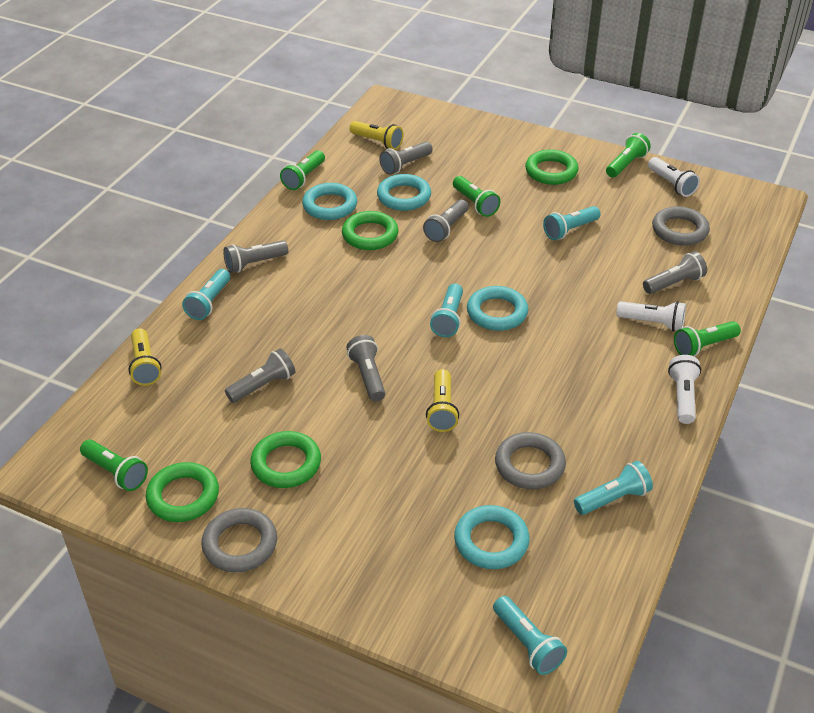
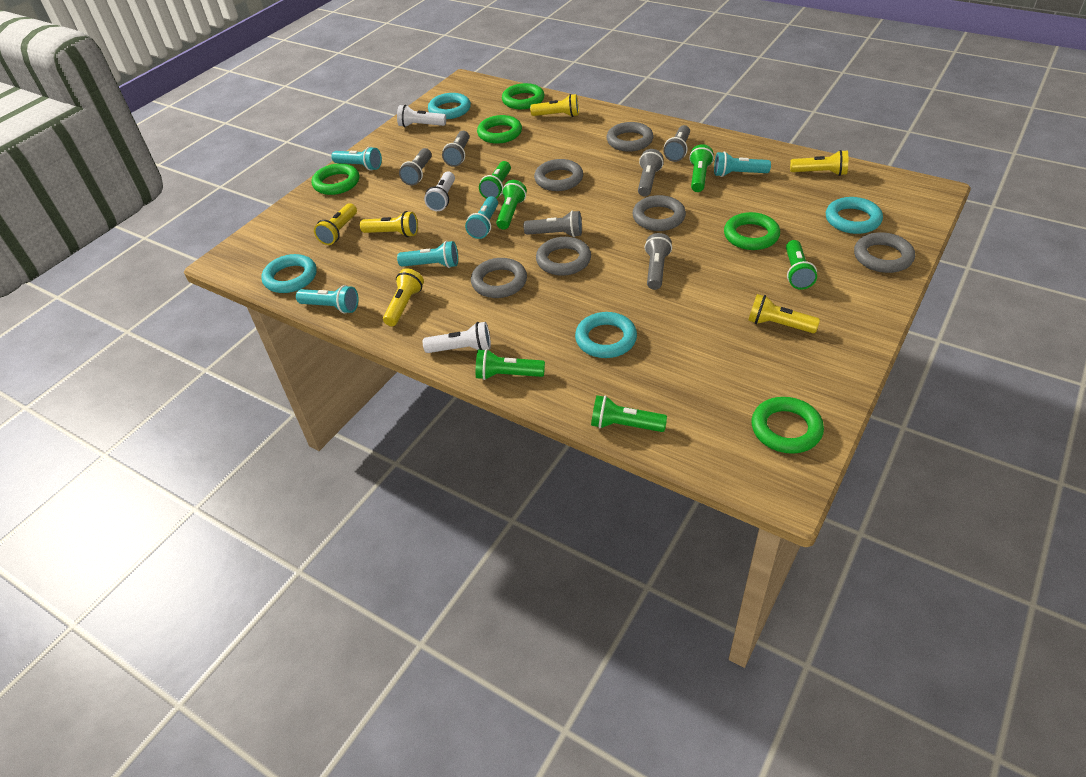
green flashlight: [80,439,148,491] [280,150,325,190] [453,176,500,217] [606,133,651,177] [674,321,741,357] = 5 -> [476,349,545,380] [479,161,511,199] [496,180,527,230] [591,395,667,432] [689,144,714,192] [786,240,817,290] = 6
green ring: [146,462,219,522] [250,431,321,488] [342,211,399,250] [525,149,578,185] = 4 -> [311,163,359,195] [477,115,522,144] [502,83,544,109] [724,212,780,250] [751,397,824,454] = 5
grey ring: [201,508,277,572] [495,432,566,489] [652,206,710,246] = 3 -> [471,258,527,298] [534,159,583,191] [536,237,591,276] [607,122,653,152] [632,195,686,231] [854,232,915,273] = 6
yellow flashlight: [129,328,161,386] [350,121,403,150] [426,369,459,432] = 3 -> [314,203,357,245] [360,211,418,237] [383,268,424,326] [530,94,579,117] [748,294,820,333] [790,150,848,176] = 6

